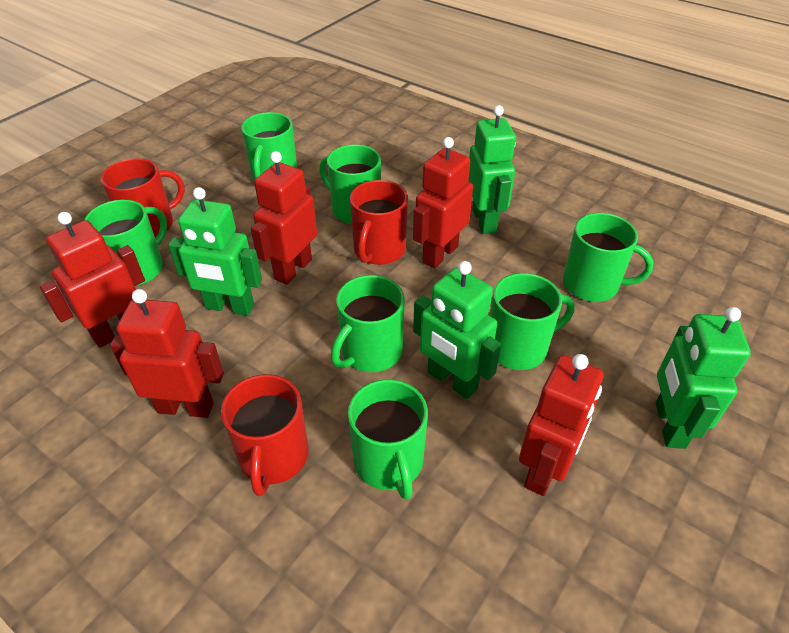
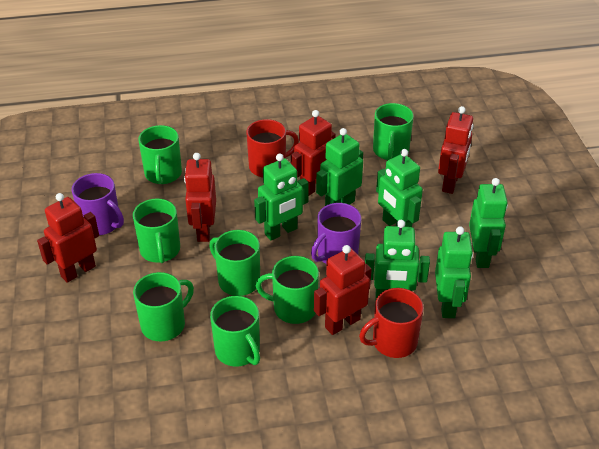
green robot: [168,187,262,316] [413,261,501,399] [468,105,516,234] [656,307,751,449] = 4 -> [254,153,309,241] [316,128,363,206] [365,220,430,299] [376,149,423,227] [435,226,473,318] [469,178,508,268] = 6
purple mug: none = 0 -> [72,173,124,235] [311,203,361,264] = 2
red mug: [101,158,185,238] [221,374,308,496] [350,180,408,265] = 3 -> [246,119,299,178] [359,288,424,358] = 2

